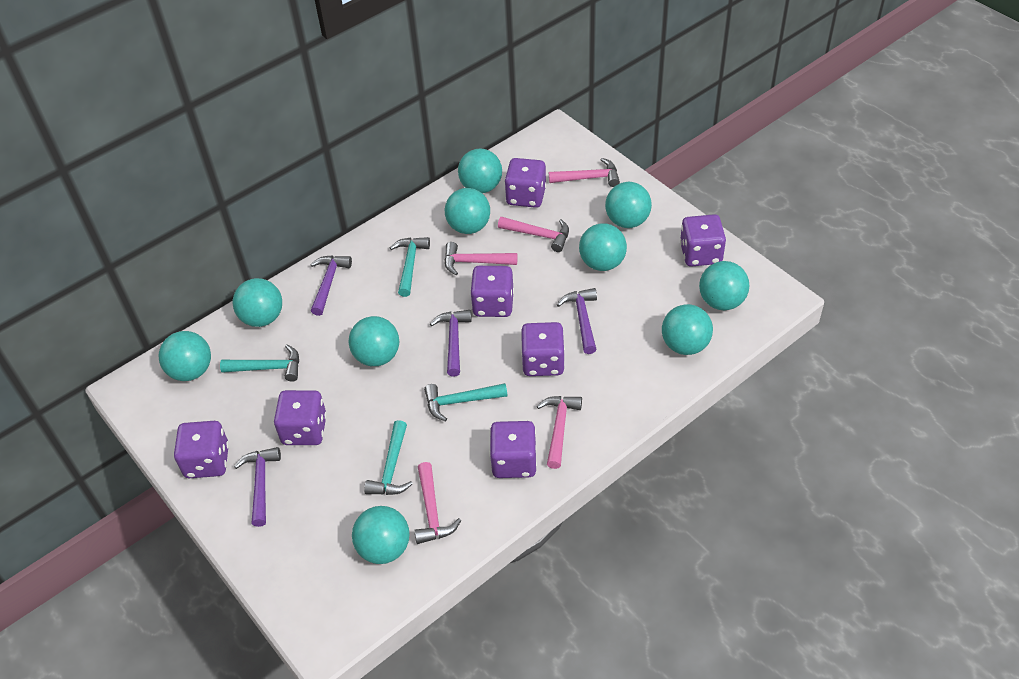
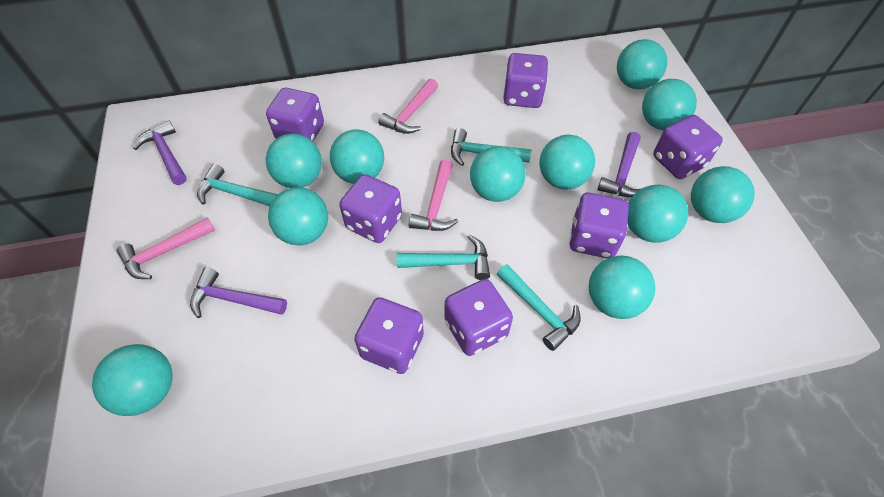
pink hammer: [414,462,461,544] [444,242,518,275] [498,217,569,252] [537,396,582,469] [549,158,620,187] = 5 -> [116,217,215,279] [378,78,438,134] [409,160,458,231] = 3
purple hammer: [234,447,281,527] [310,256,352,316] [430,310,471,377] [557,288,597,354] = 4 -> [133,121,187,185] [190,267,287,318] [597,132,642,197] = 3
turquoise ball: [158,331,211,381] [233,278,282,327] [349,316,399,366] [352,506,410,564] [445,188,490,234] [458,148,502,193] [579,223,627,271] [605,182,652,228] [662,304,713,355] [699,261,749,310] = 10 -> [92,344,172,416] [266,133,322,188] [268,187,328,246] [330,129,384,184] [470,146,526,202] [539,134,595,190] [589,256,655,319] [617,39,667,89] [627,185,688,243] [642,79,697,130] [691,166,755,223] = 11

